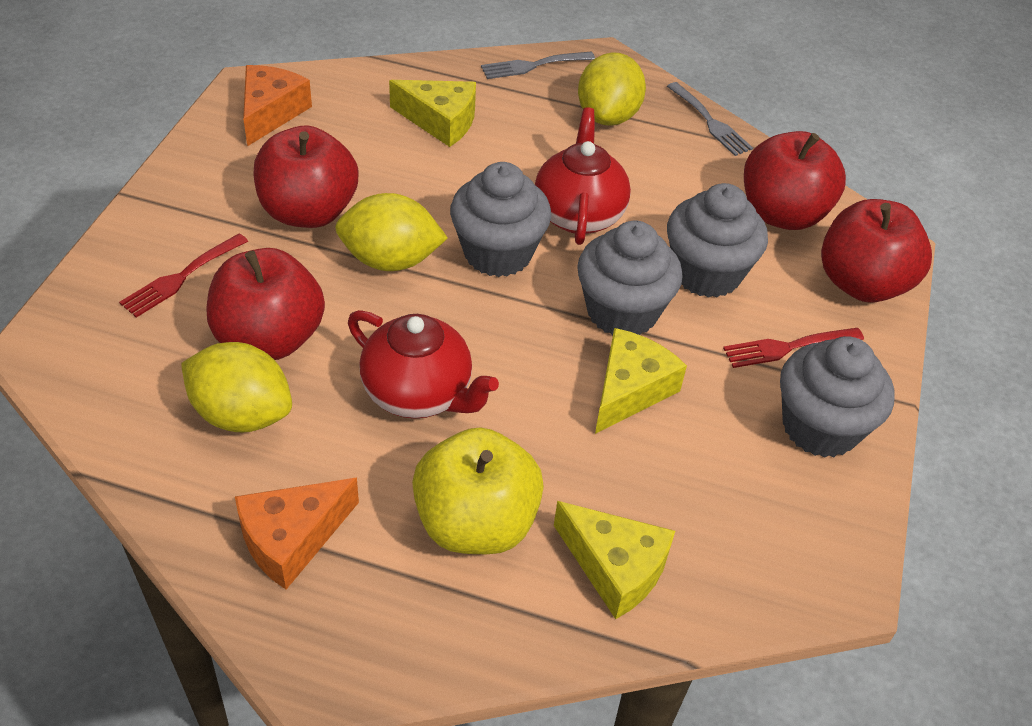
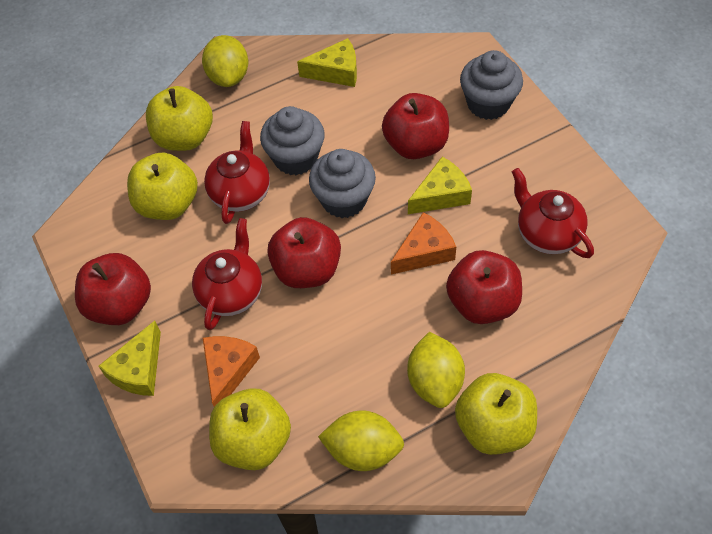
grey cupcake: [450,162,551,277] [577,221,683,336] [667,183,768,298] [780,336,894,458] = 4 -> [260,106,324,175] [309,149,376,218] [460,50,523,120] = 3
grey fork: [481,51,595,79] [667,82,753,156] = 2 -> none = 0
red fork: [119,233,248,318] [723,328,864,368] = 2 -> none = 0
red teapot: [348,310,499,418] [535,107,631,245] = 2 -> [192,218,262,330] [204,121,270,224] [512,168,594,258] = 3
yellow apple: [412,427,544,554] = 1 -> [127,153,198,220] [146,86,213,151] [209,388,291,470] [455,373,537,455] = 4

